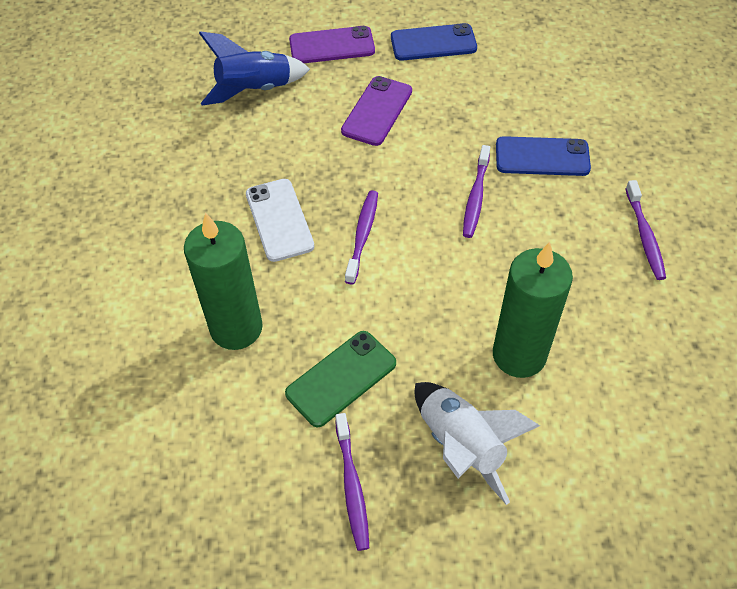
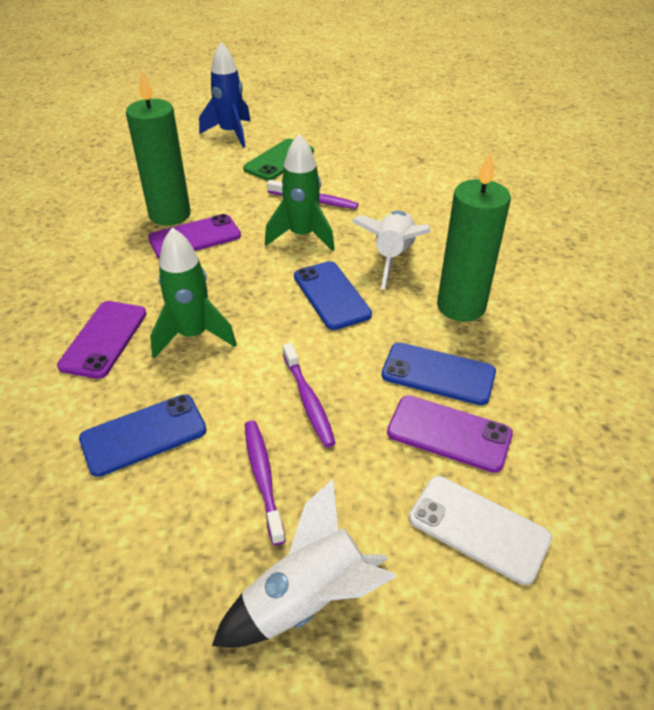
blue phone: [391,23,477,61] [496,136,591,176] = 2 -> [79,394,207,477] [294,261,372,330] [381,342,496,405] = 3
green rocket: none = 0 -> [150,227,237,359] [265,134,335,252] = 2
purple phone: [289,26,375,63] [341,76,412,146] = 2 -> [57,301,147,379] [148,214,241,259] [387,395,513,473] = 3
purple toothbrush: [335,413,369,551] [345,190,378,285] [463,145,490,238] [625,180,666,280] = 4 -> [245,421,286,545] [267,180,358,209] [283,343,336,447] = 3
white rocket: [414,382,540,505] = 1 -> [212,479,396,648] [351,211,431,289] = 2

